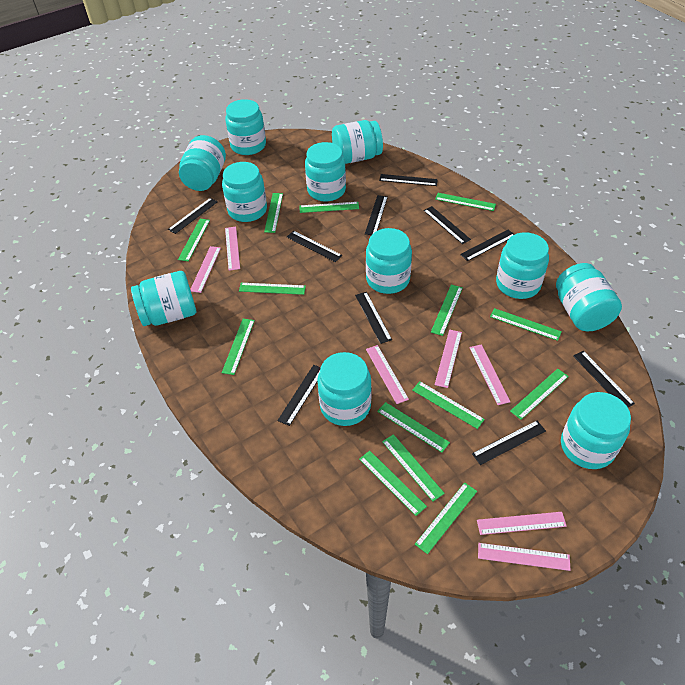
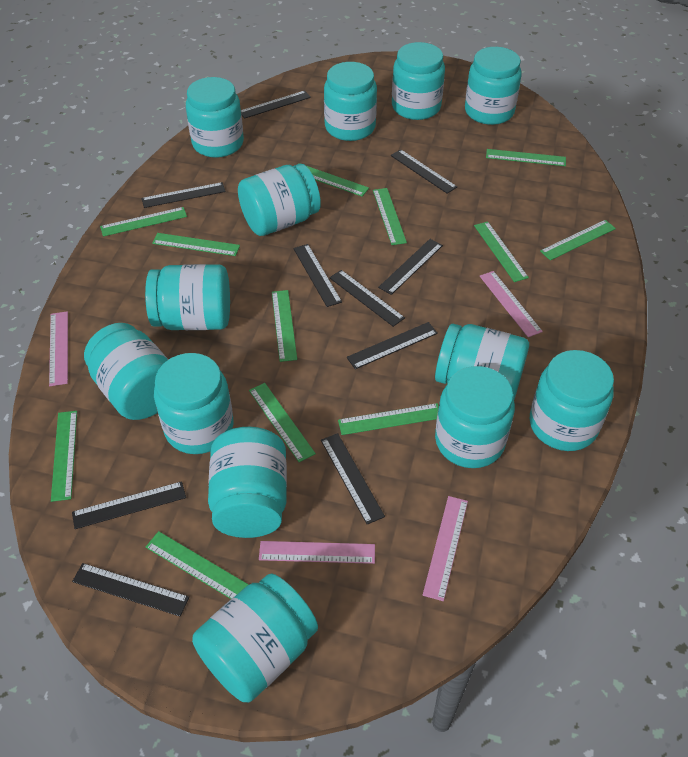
green ruler: [178,219,210,262] [222,319,255,375] [239,283,306,295] [264,193,283,233] [299,202,359,213] [359,451,427,516] [377,402,450,453] [382,434,445,501] [412,381,485,429] [415,483,477,554] [431,285,463,336] [435,193,496,211] [490,308,562,341] [510,369,569,420] = 14 -> [51,411,77,502] [100,207,187,237] [146,531,249,599] [152,233,240,256] [249,383,316,462] [272,290,297,362] [299,163,369,197] [338,403,439,435] [373,188,407,245] [474,222,529,282] [486,149,566,166] [540,220,616,260] = 12
pink ruler: [190,246,221,293] [225,227,240,271] [366,345,409,404] [435,330,462,388] [469,344,510,405] [477,512,567,535] [478,543,571,571] = 7 -> [49,311,68,386] [259,541,375,564] [423,496,468,601] [480,271,543,337] = 4
turquoise jar: [131,271,196,326] [179,135,226,191] [222,162,267,222] [225,99,266,155] [305,142,346,201] [317,352,372,426] [332,120,383,164] [366,228,412,294] [496,232,549,299] [556,263,622,331] [561,392,631,469] = 11 -> [84,323,168,420] [145,264,230,330] [154,353,233,454] [186,77,244,158] [192,573,318,702] [208,427,287,538] [238,164,321,236] [324,62,377,141] [392,42,445,120] [435,324,529,399] [435,366,515,468] [465,47,522,125] [530,350,614,451] = 13

